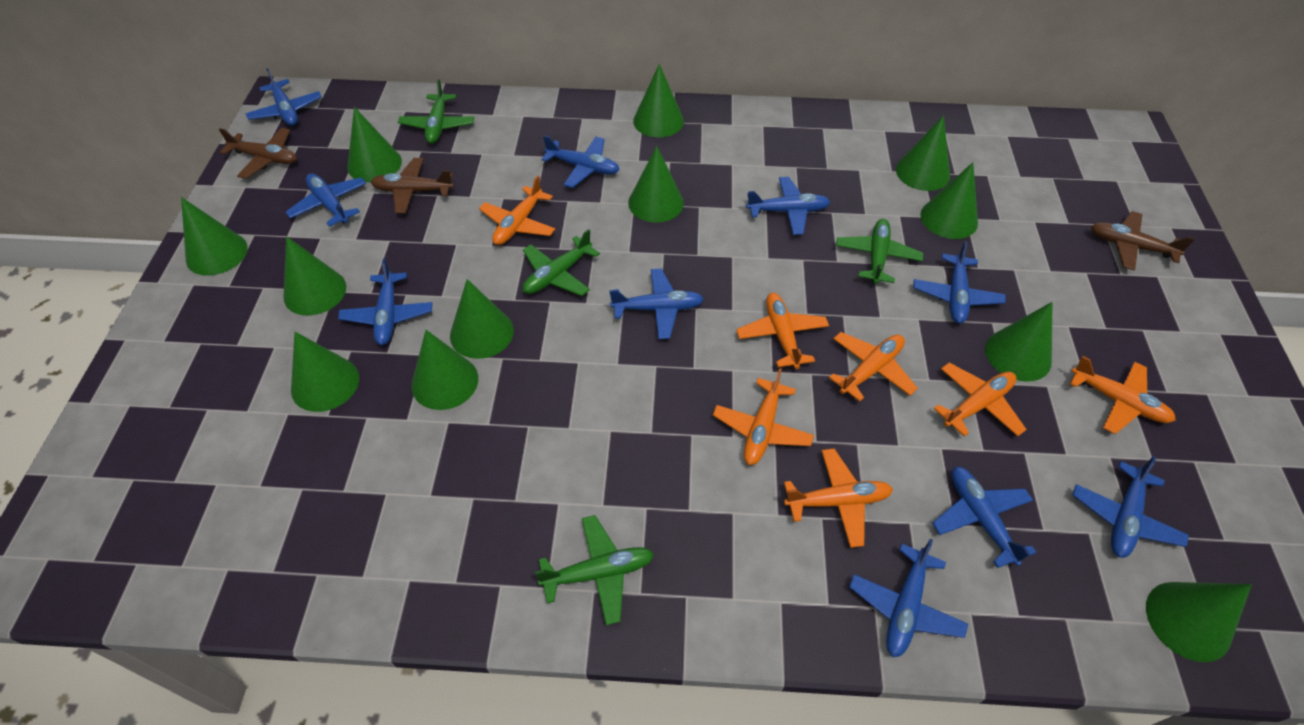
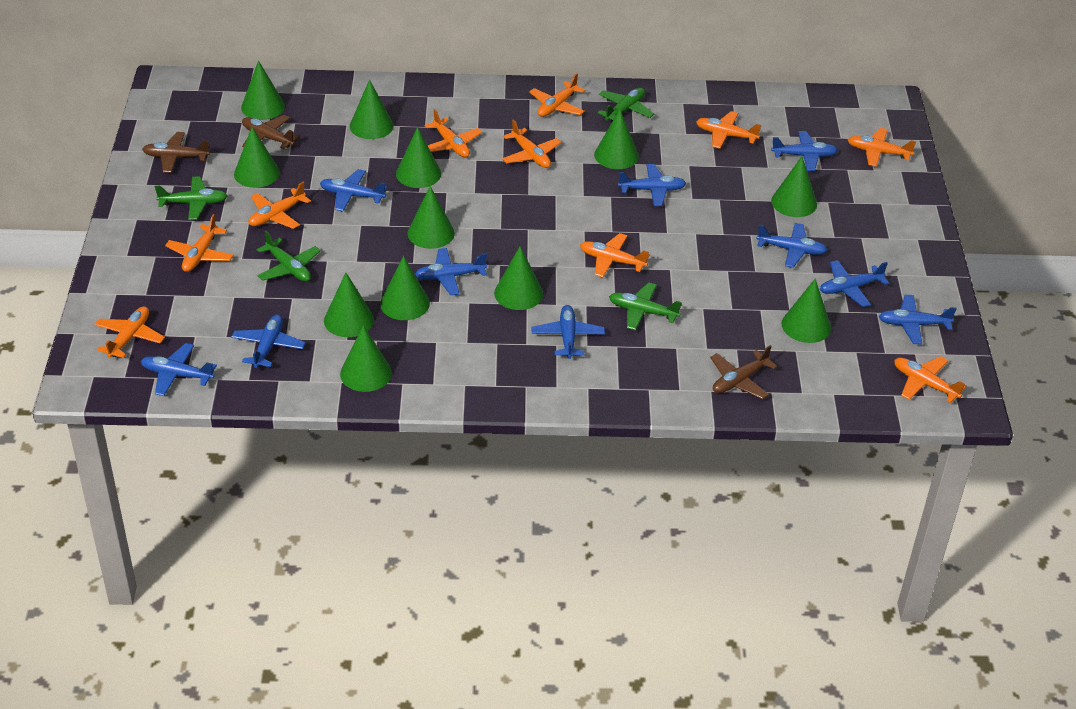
orange plane: [479,176,555,245] [713,368,814,465] [736,293,829,369] [784,449,893,548] [829,332,918,401] [933,363,1027,436] [1070,356,1176,434] = 7 -> [94,306,165,358] [165,214,234,272] [248,182,311,229] [425,109,482,157] [502,119,561,168] [529,73,586,117] [580,233,650,277] [696,111,761,149] [848,128,916,167] [894,356,966,403] = 10

